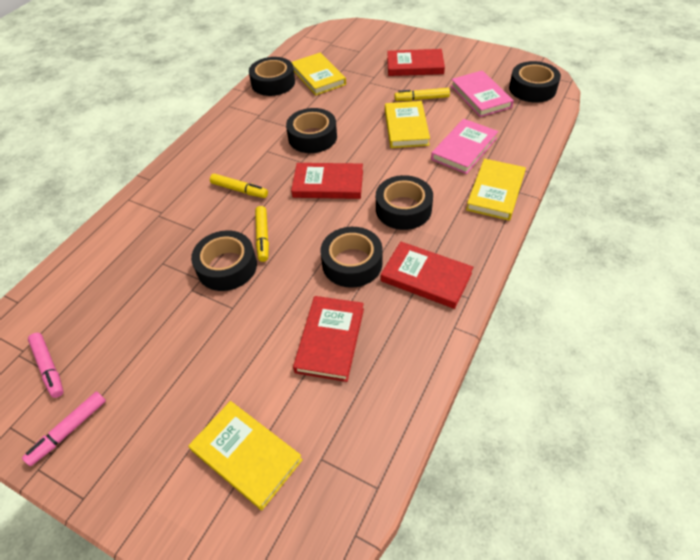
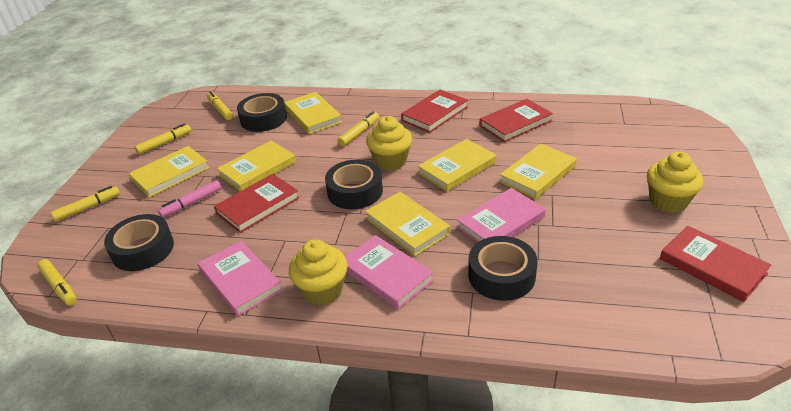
black tape: [191,230,257,291] [249,57,295,96] [286,108,337,153] [320,227,383,288] [376,175,433,230] [509,61,561,102] = 6 -> [104,214,174,271] [237,93,287,132] [325,159,383,209] [468,236,538,301] = 4
pink book: [431,119,498,174] [451,70,514,117] = 2 -> [198,241,283,316] [345,235,434,309] [457,188,546,243] = 3
pink marker: [22,391,106,466] [28,333,64,398] = 2 -> [158,180,222,218] = 1
yellow book: [188,401,303,510] [291,53,346,95] [385,101,430,148] [466,159,526,221] = 4 -> [129,146,209,197] [217,140,296,191] [284,92,342,134] [365,192,450,256] [418,139,496,191] [500,144,577,199] = 6
yellow cupcake: none = 0 -> [289,240,348,306] [366,116,412,170] [647,152,703,213] = 3
yellow marker: [210,173,268,198] [255,206,269,262] [394,88,450,101] = 3 -> [37,259,77,305] [51,186,120,222] [135,124,191,155] [207,91,233,120] [338,112,379,146] = 5

